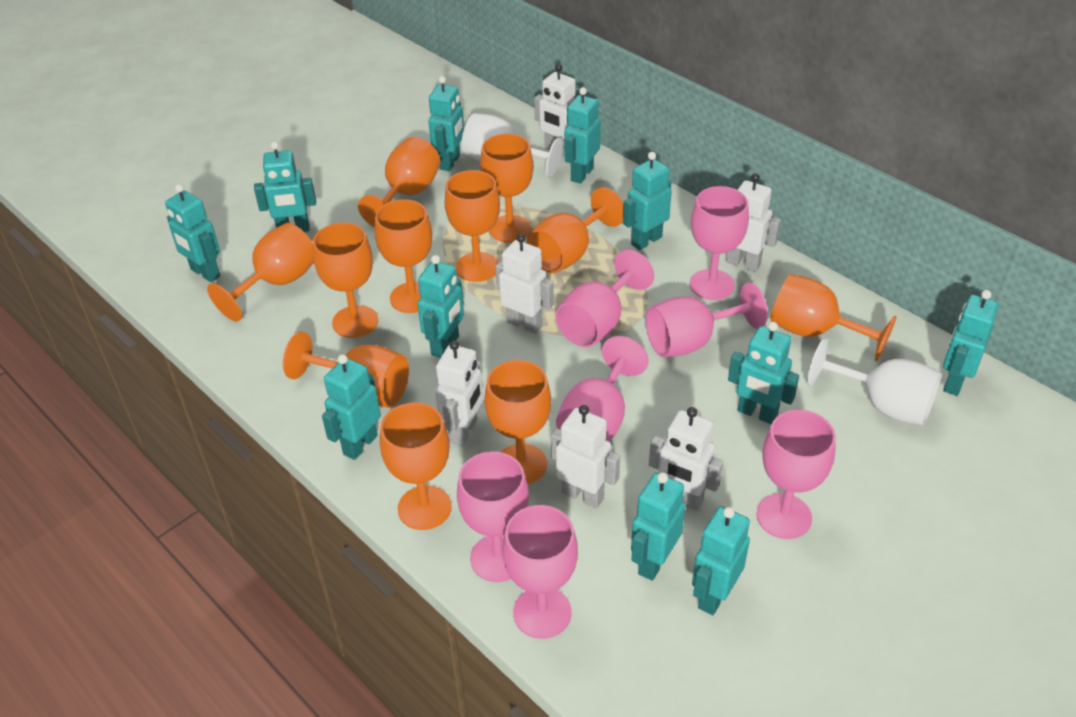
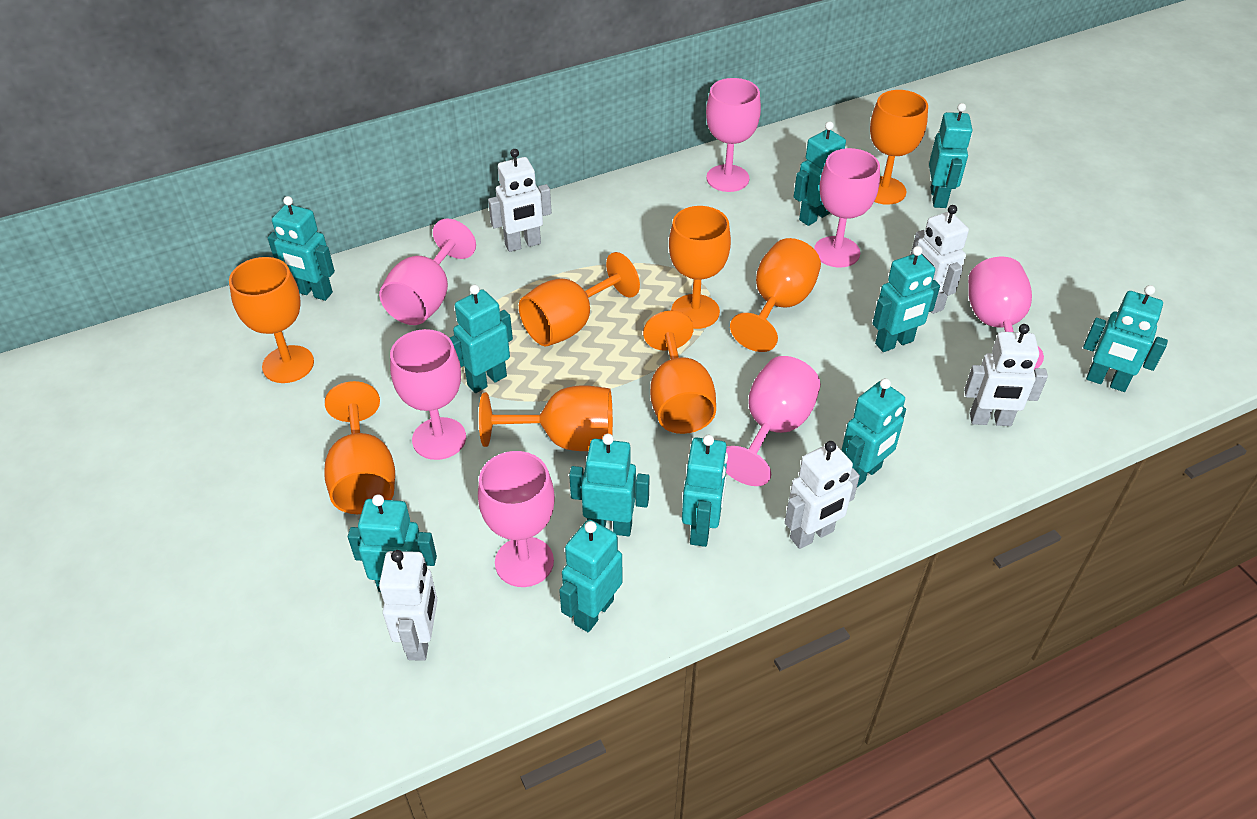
orange goblet: [207,223,314,321] [283,332,409,408] [313,223,378,338] [358,137,441,227] [375,199,432,313] [380,402,452,530] [445,170,500,282] [480,134,533,243] [484,360,551,485] [527,187,624,273] [771,274,897,361] = 11 -> [229,257,314,383] [324,381,395,514] [479,385,613,451] [519,252,640,346] [643,310,716,434] [669,206,731,329] [730,238,821,352] [870,90,928,205] = 8
white goblet: [461,113,563,178] [807,339,942,426] = 2 -> none = 0
white robot: [435,340,483,446] [495,234,554,334] [534,64,575,155] [551,405,620,509] [649,407,723,511] [726,173,781,272] = 6 -> [379,550,438,661] [488,149,552,252] [785,441,860,549] [911,205,969,314] [964,324,1048,426] = 5

